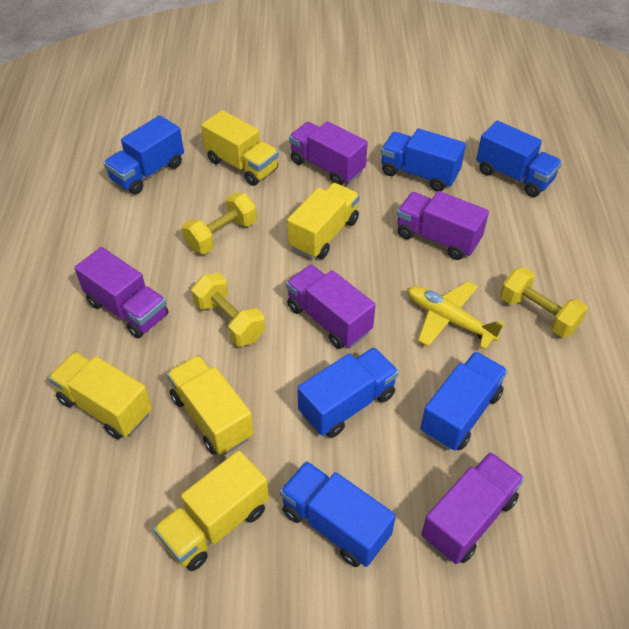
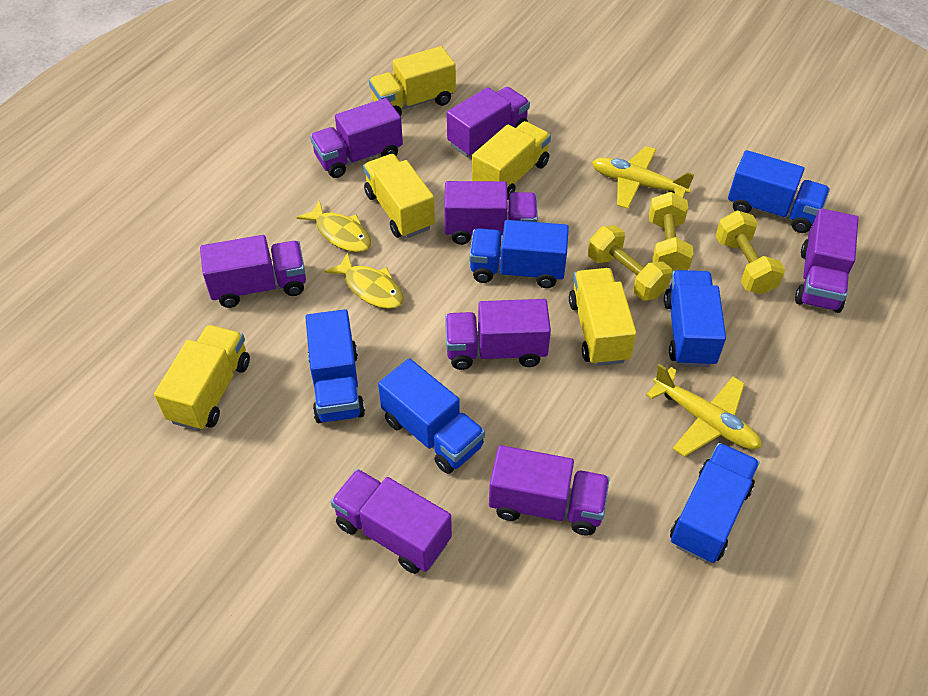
purple truck: [74,247,169,338] [286,265,376,349] [289,121,368,185] [397,191,489,260] [421,452,524,564] = 5 -> [200,235,306,308] [310,98,403,178] [331,469,452,574] [444,181,538,245] [445,299,551,370] [447,87,530,157] [489,445,610,536] [795,209,859,313] = 8
yellow fish: none = 0 -> [296,200,371,252] [324,252,404,309] = 2
yellow plane: [407,281,505,350] = 1 -> [592,146,695,209] [646,364,762,457] = 2

